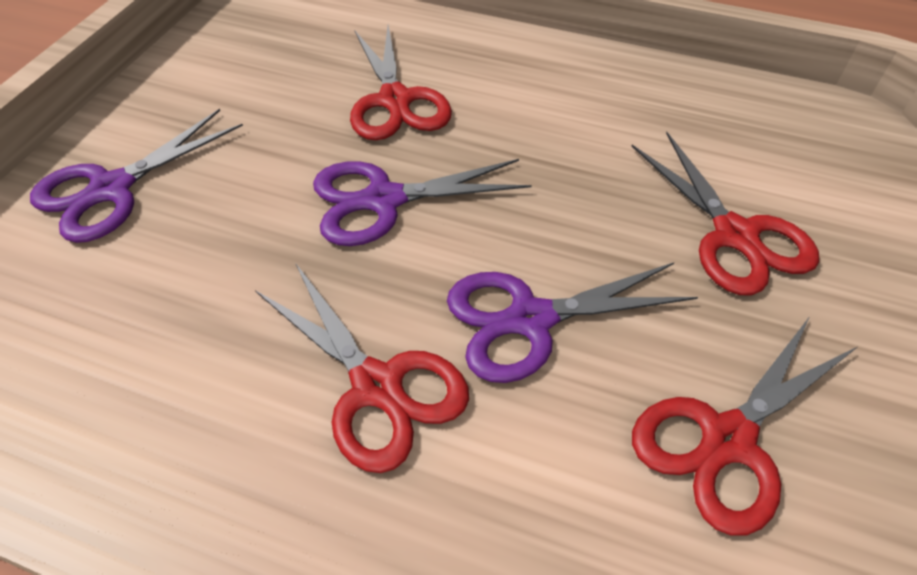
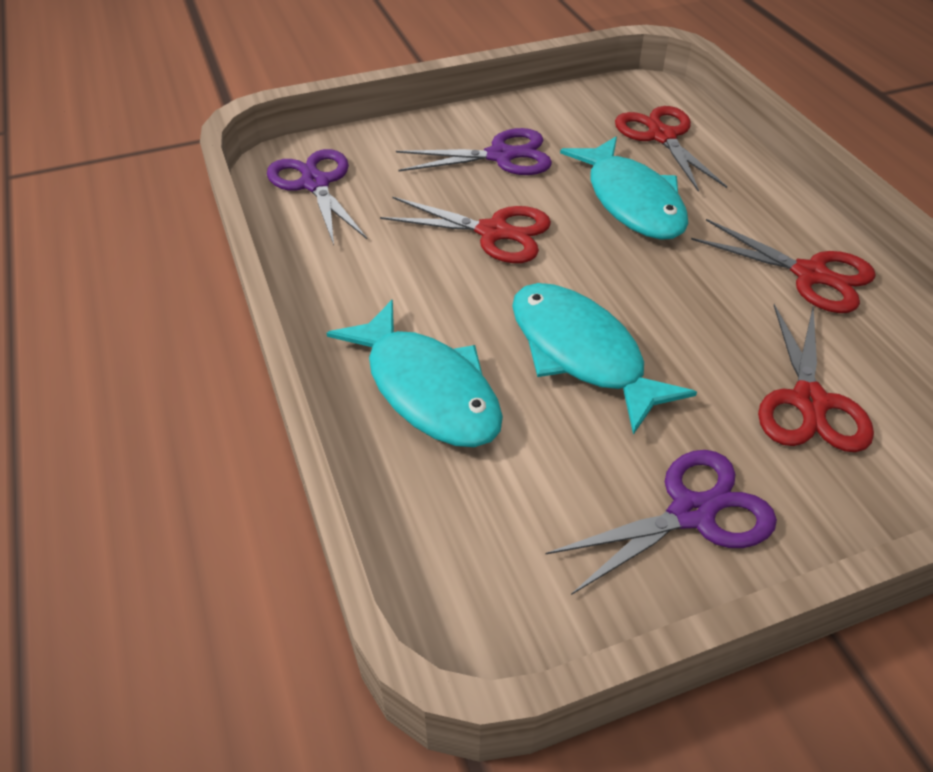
turquoise fish: none = 0 -> [326,300,503,447] [512,283,697,435] [560,137,688,240] = 3

